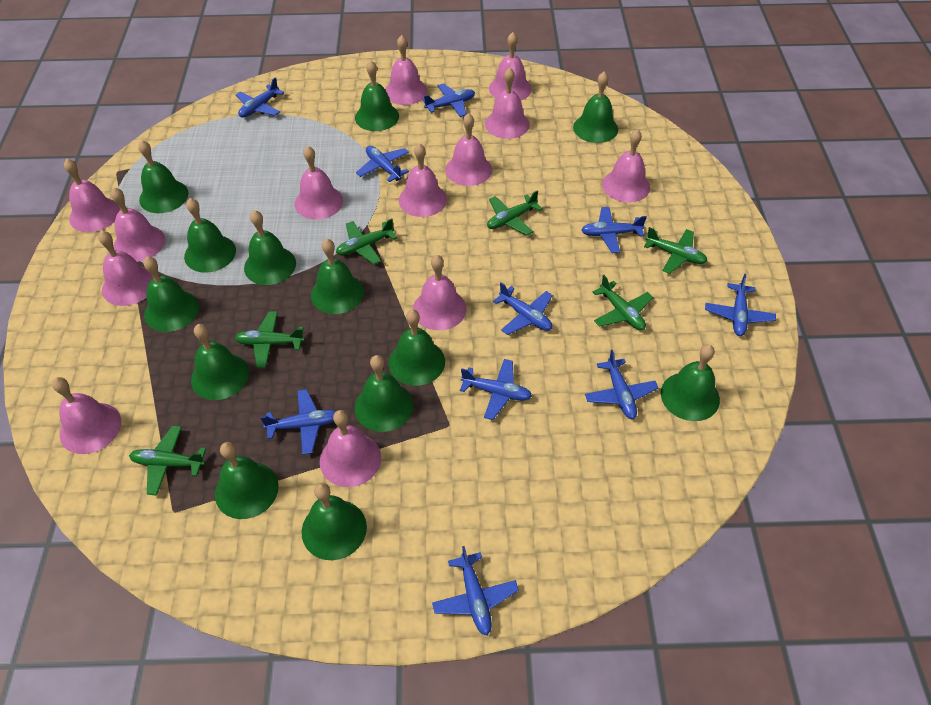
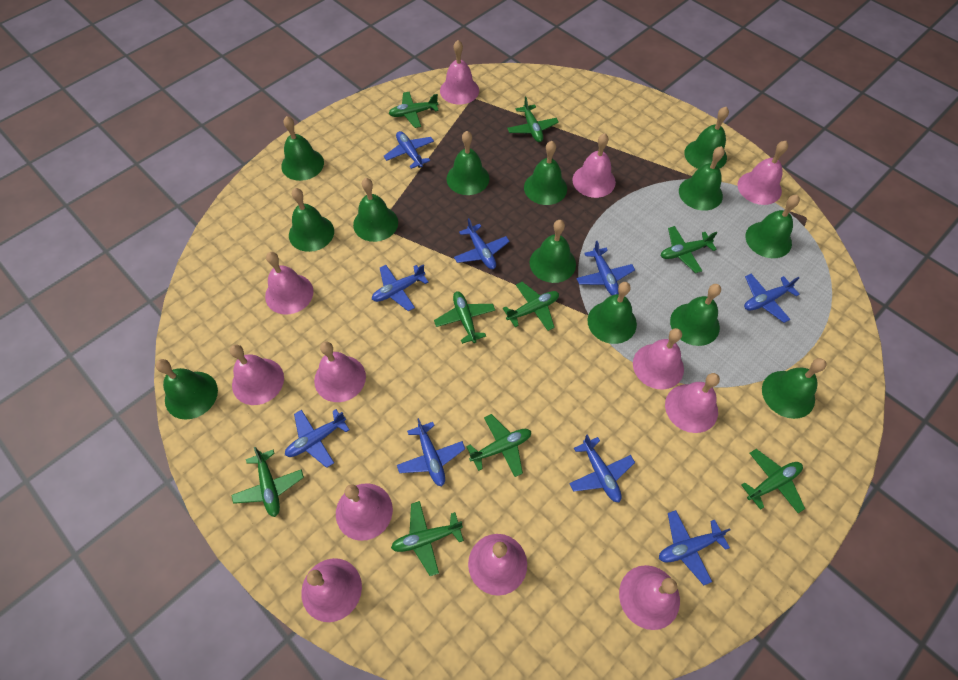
blue plane: [236,77,284,118] [260,389,336,455] [356,146,409,182] [422,83,475,117] [432,546,519,635] [460,359,532,420] [493,282,553,335] [581,207,647,253] [585,350,658,419] [705,274,776,336] = 10 -> [285,409,349,468] [372,265,428,311] [384,131,434,169] [397,418,465,486] [454,218,510,269] [569,435,635,503] [576,241,635,295] [659,510,730,585] [744,274,800,323] = 9
green plane: [129,426,206,496] [235,311,305,368] [336,219,397,265] [487,190,543,235] [593,275,653,330] [644,227,707,274] = 6 -> [231,447,304,517] [389,92,439,128] [391,501,464,576] [434,291,495,344] [466,414,531,477] [503,282,559,331] [507,97,559,142] [661,226,717,273] [741,449,805,513] = 9
pink bell: [52,377,121,454] [64,159,120,232] [98,231,153,306] [111,188,165,262] [295,146,343,220] [320,410,381,487] [385,35,427,105] [399,143,447,217] [413,255,467,331] [445,113,492,186] [485,68,530,139] [489,32,532,100] [602,129,650,203] = 13 -> [230,344,284,405] [265,252,313,314] [301,558,362,622] [314,341,366,402] [336,483,393,541] [440,40,479,105] [468,534,527,596] [572,133,616,198] [619,565,680,630] [633,328,684,389] [665,373,720,433] [738,141,788,205] = 12

